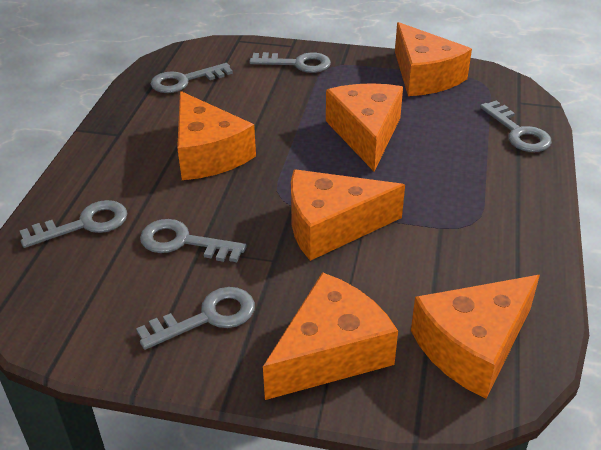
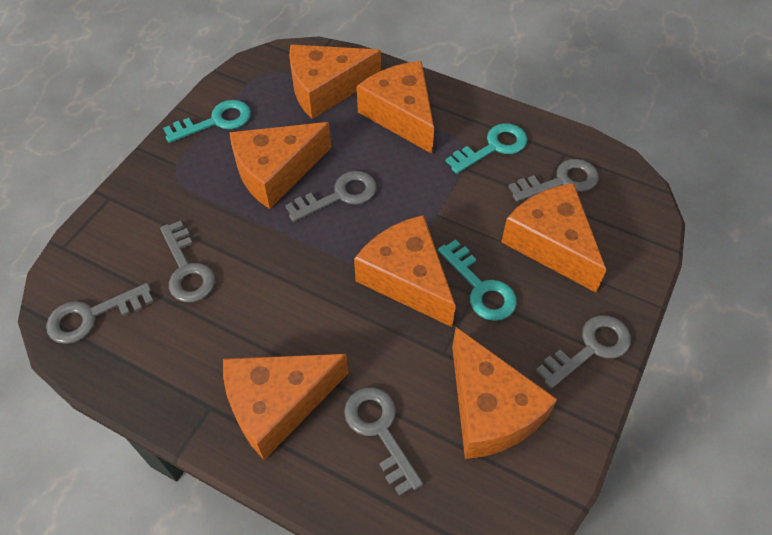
orange cheese: [177,91,256,180] [263,272,398,400] [291,169,405,261] [326,83,403,172] [395,22,472,96] [411,275,540,399] = 6 -> [223,354,348,460] [230,122,331,209] [289,45,381,119] [354,215,456,327] [357,61,434,154] [452,327,557,459] [501,183,607,293] = 7
turquoise key: none = 0 -> [163,100,251,143] [438,240,517,321] [446,123,527,174] = 3

